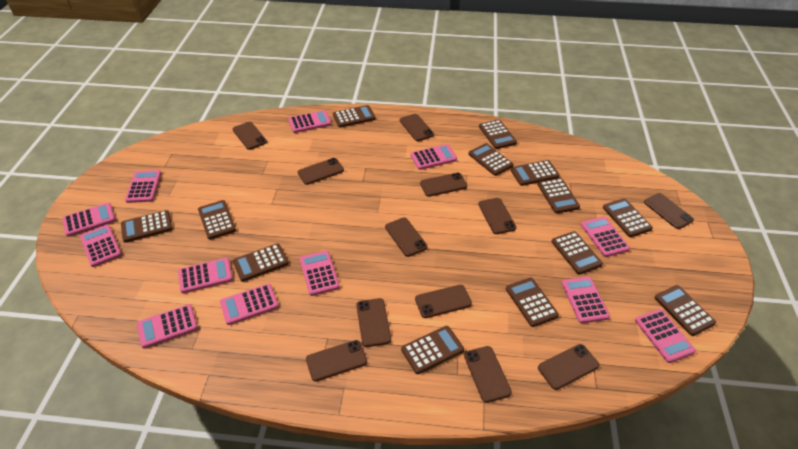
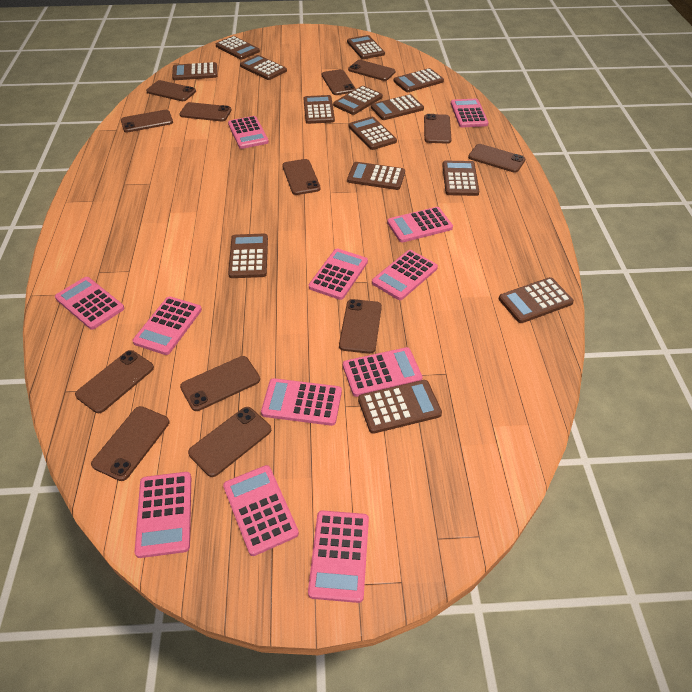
brown calculator: [121,210,172,243] [198,200,236,239] [233,243,289,282] [333,105,376,127] [401,326,464,374] [468,143,514,176] [479,119,517,149] [506,277,559,327] [511,160,560,186] [538,178,580,213] [551,231,603,275] [603,198,653,237] [655,285,716,336] = 13 -> [172,62,217,80] [216,36,260,60] [228,234,268,278] [240,55,287,80] [303,95,335,124] [333,86,383,115] [347,35,385,59] [347,162,405,190] [348,117,397,150] [358,380,442,434] [371,94,424,120] [394,68,444,92] [442,161,479,196] [499,277,574,323] = 14
brown phone: [233,122,267,150] [298,158,344,185] [306,340,367,381] [356,298,391,347] [385,218,428,257] [400,114,434,141] [415,285,472,318] [420,173,467,197] [464,346,512,403] [478,198,516,234] [538,344,599,390] [644,193,694,229] = 12 -> [75,350,154,413] [91,406,169,481] [121,110,173,132] [146,80,196,101] [179,102,232,121] [180,356,260,411] [188,407,271,477] [282,159,321,195] [322,69,356,95] [339,299,382,354] [348,60,395,81] [424,114,451,144] [468,144,525,173] = 13

